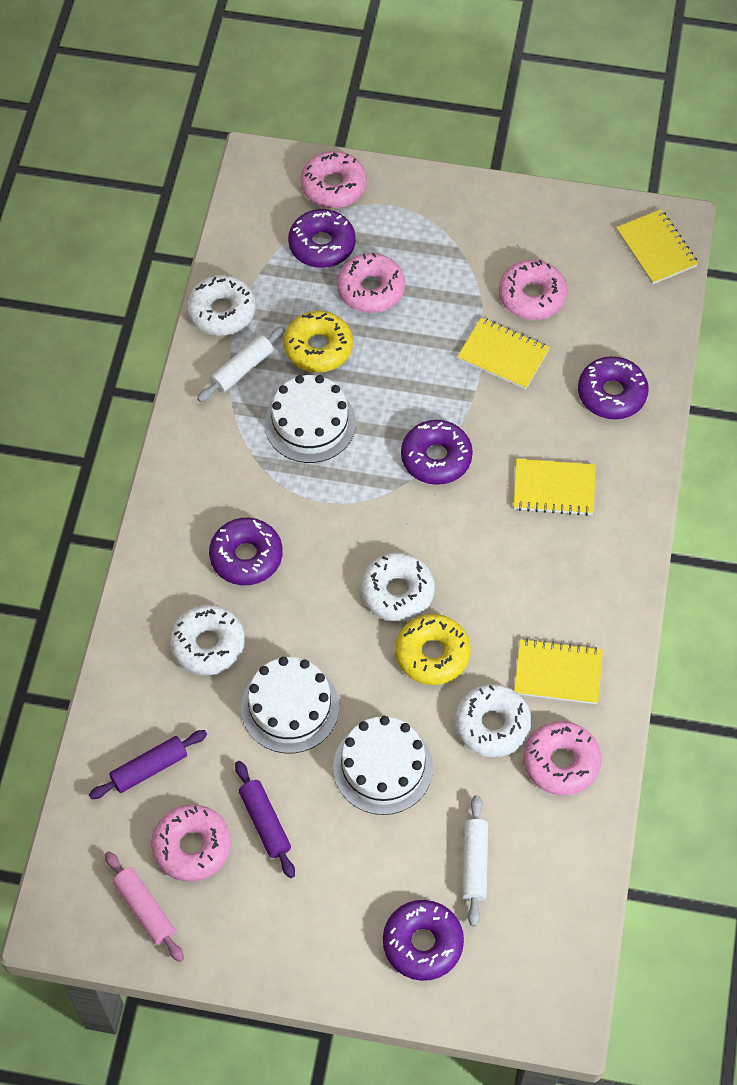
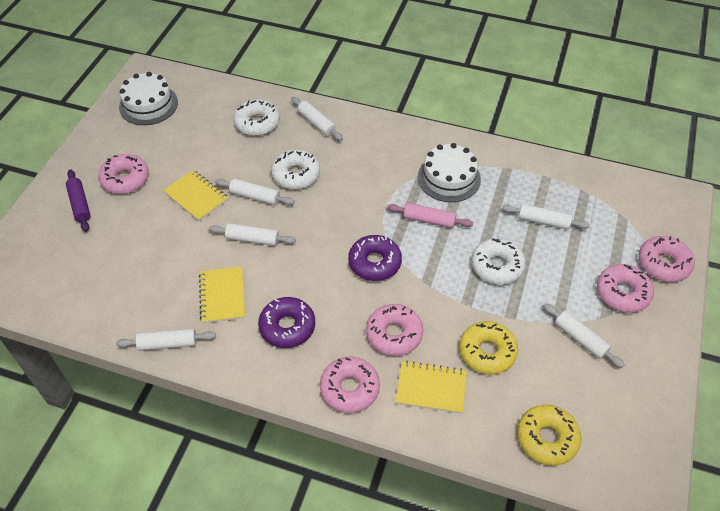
purple donut: [209,518,283,585] [288,209,356,268] [383,900,464,981] [401,420,473,485] [578,356,649,419] = 5 -> [258,297,315,348] [348,235,402,281] = 2
purple rolling pin: [89,730,207,799] [235,761,295,878] = 2 -> [66,169,91,232] = 1
white cake: [241,657,339,753] [265,375,356,463] [333,716,433,815] = 3 -> [119,72,178,125] [418,143,481,202] = 2
white donut: [170,605,245,675] [187,275,256,336] [361,553,435,621] [455,684,532,757] = 4 -> [233,99,280,136] [271,150,320,189] [471,238,526,285] = 3
white rolling pin: [197,326,285,402] [462,795,488,926] = 2 -> [116,328,216,351] [209,223,296,246] [215,179,295,205] [291,97,343,141] [502,204,590,230] [543,303,625,368] = 6
yellow notebook: [457,317,550,389] [513,459,596,516] [514,639,603,704] [616,209,698,284] = 4 -> [163,170,228,221] [199,266,245,323] [396,361,467,414] = 3

